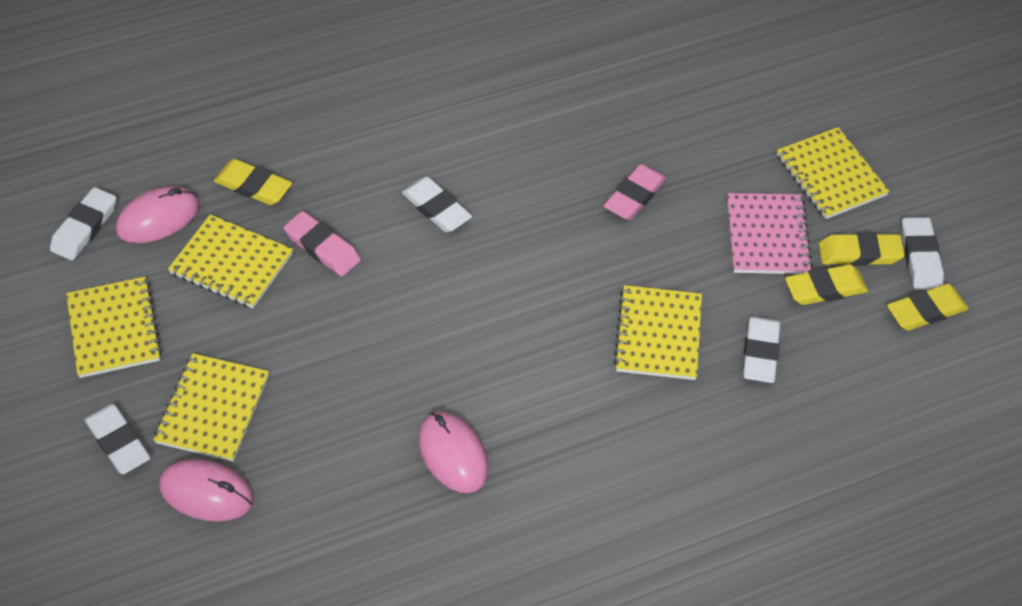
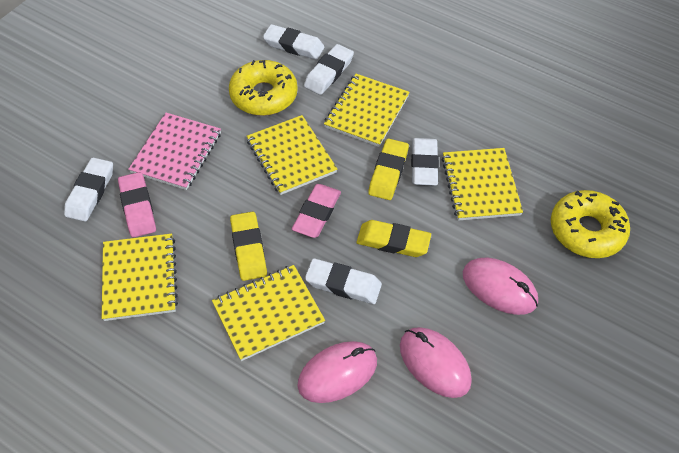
yellow donut: none = 0 -> [229,60,298,116] [551,190,630,258] = 2
yellow eraser: [214,159,292,205] [785,264,868,305] [819,233,905,266] [887,284,969,331] = 4 -> [230,212,267,281] [357,220,431,257] [368,138,409,200] = 3

